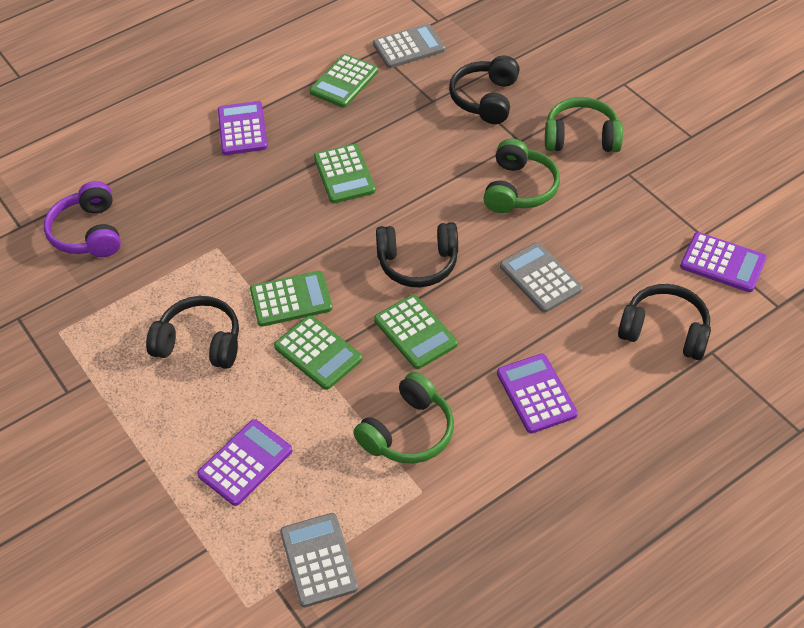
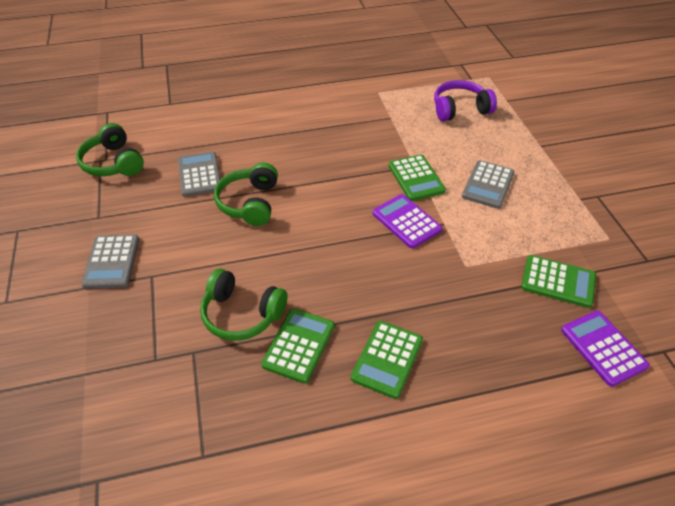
black headphones: [146,296,239,369] [376,222,458,287] [449,55,520,124] [618,284,711,360] = 4 -> none = 0
green calculator: [250,271,333,327] [274,315,362,390] [309,54,378,108] [314,144,376,203] [374,294,458,369] = 5 -> [261,309,335,383] [351,321,423,399] [389,155,446,201] [521,255,596,308] = 4
purple calculator: [197,419,292,506] [218,101,268,155] [497,354,578,434] [680,232,767,292] = 4 -> [372,194,442,248] [561,311,650,387] = 2

